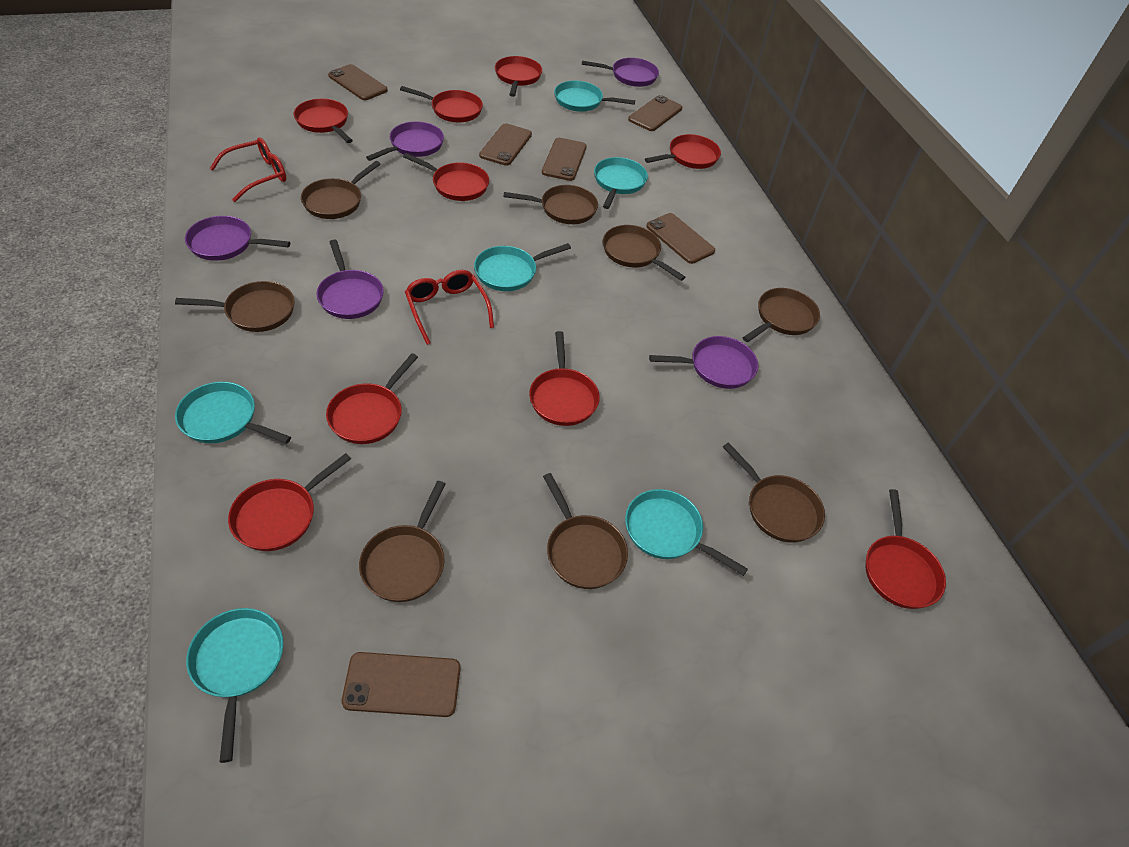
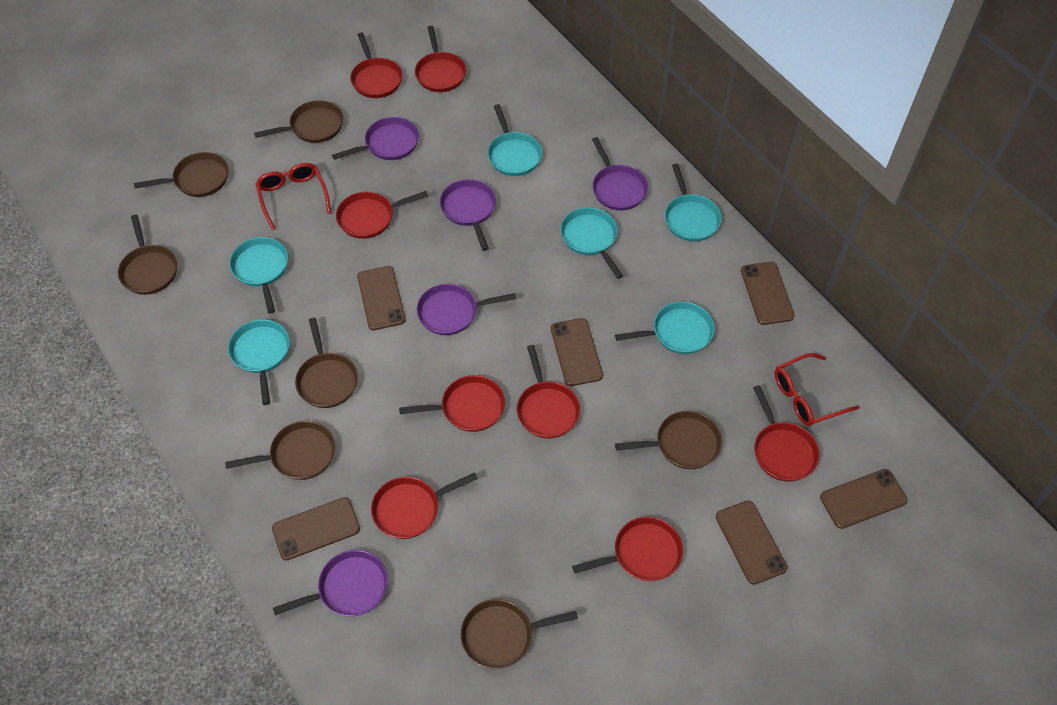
brown pan: [175,281,294,332] [301,161,380,219] [359,481,446,602] [504,185,598,224] [543,473,628,589] [603,225,685,281] [723,442,825,543] [742,288,820,342] = 8 -> [118,215,177,295] [134,152,229,197] [225,421,335,480] [254,100,343,143] [295,318,358,408] [461,599,578,669] [615,411,722,469] = 7
red pan: [228,453,351,551] [294,99,353,143] [326,353,418,444] [400,86,483,122] [403,153,489,201] [495,56,542,97] [529,331,600,426] [645,134,721,169] [865,489,946,609] = 9 -> [336,191,428,239] [350,33,402,98] [371,472,478,539] [399,375,505,432] [415,26,466,92] [517,345,580,438] [572,517,683,581] [753,385,819,482] = 8

